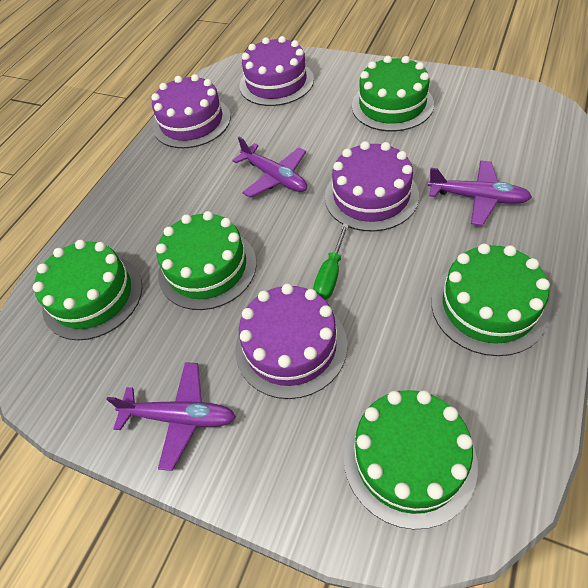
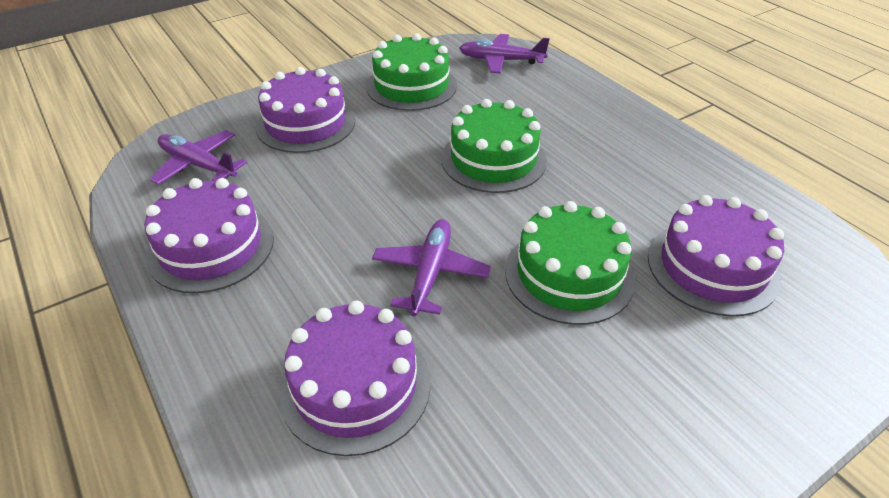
green cake: [33,240,142,340] [156,211,257,310] [343,390,478,529] [352,56,434,131] [431,244,550,356] = 5 -> [366,33,457,111] [441,99,547,193] [505,201,635,325] = 3
green screwdriver: [313,223,349,300] = 1 -> none = 0

